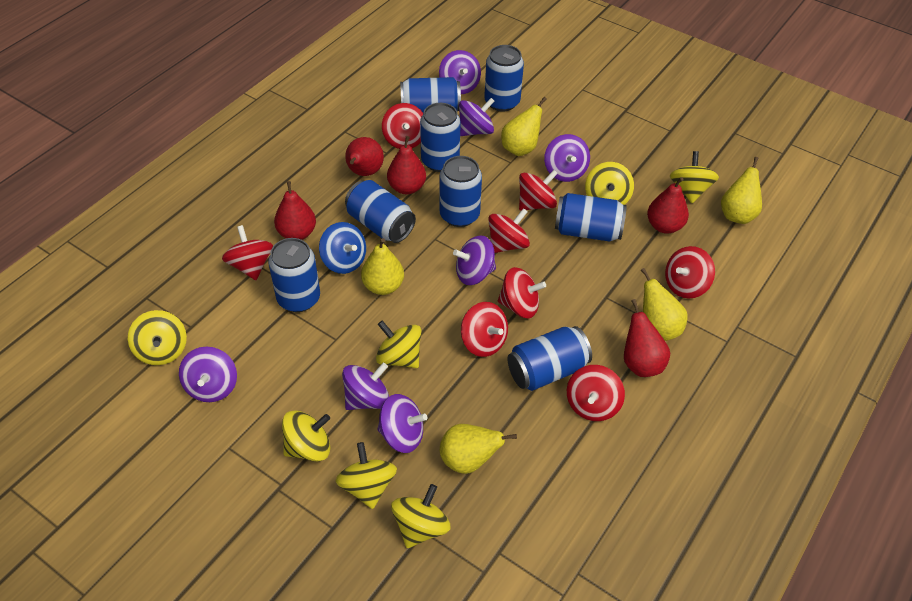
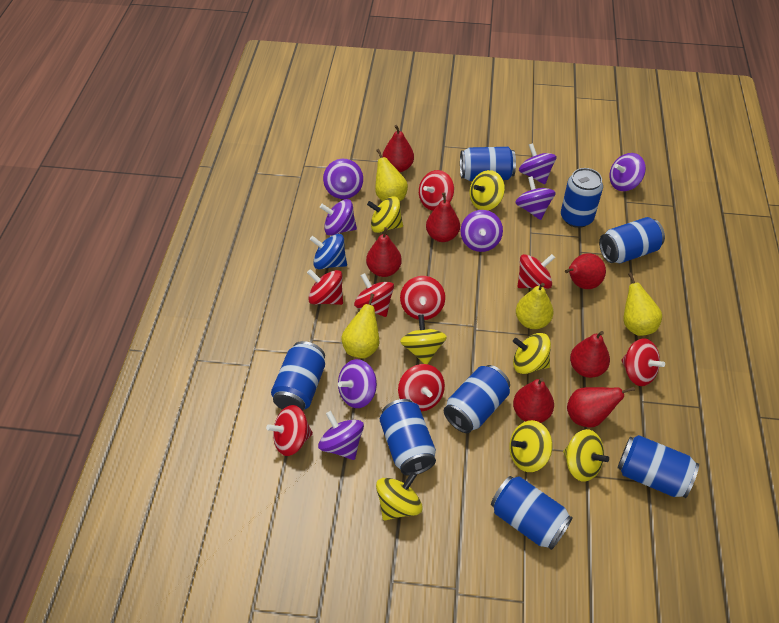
purple spinning top: [179,347,237,402] [342,362,389,410] [377,394,427,453] [439,50,481,94] [453,236,496,285] [459,98,494,136] [544,134,590,182] = 7 -> [318,411,364,460] [320,199,357,235] [323,159,363,199] [338,359,377,408] [461,210,503,252] [515,176,556,220] [519,143,556,184] [609,153,646,191] = 8
red pear: [274,181,316,240] [345,137,384,176] [387,136,426,194] [624,299,670,377] [647,177,689,234] = 5 -> [366,227,402,277] [382,125,414,172] [426,192,460,242] [513,377,554,423] [565,253,606,289] [567,387,635,427] [570,331,610,378] = 7
yellow pear: [361,238,404,295] [440,424,517,474] [501,97,547,156] [641,268,688,341] [721,157,762,224] = 5 -> [341,293,379,359] [375,149,408,201] [516,283,553,329] [623,272,662,336] = 4

